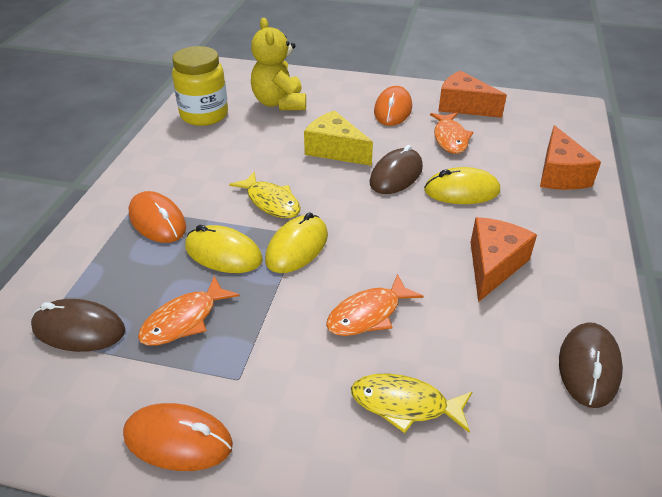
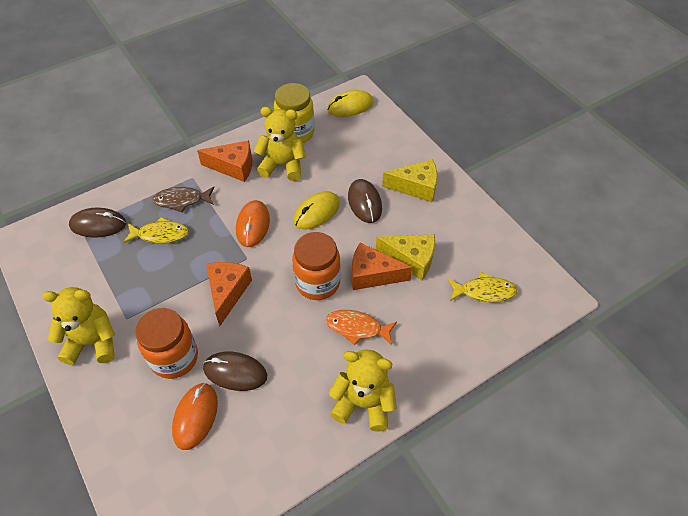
brown fish: none = 0 -> [152,186,214,213] = 1
orange fish: [138,276,240,346] [326,274,423,336] [430,113,473,154] = 3 -> [326,310,397,345] = 1
orange jar: none = 0 -> [136,308,198,379] [292,232,341,300] = 2
orange mouse: [123,403,233,471] [129,191,186,243] [374,86,412,126] = 3 -> [172,383,218,450] [236,200,270,247] = 2
yellow cheese: [304,110,373,166] = 1 -> [376,234,435,280] [382,159,437,202] = 2
yellow mouse: [185,225,263,273] [265,212,328,273] [424,167,500,204] = 3 -> [293,191,340,230] [327,90,374,117] = 2
yellow teddy bear: [251,18,306,111] = 1 -> [42,287,115,365] [254,107,306,181] [329,349,397,432] = 3

